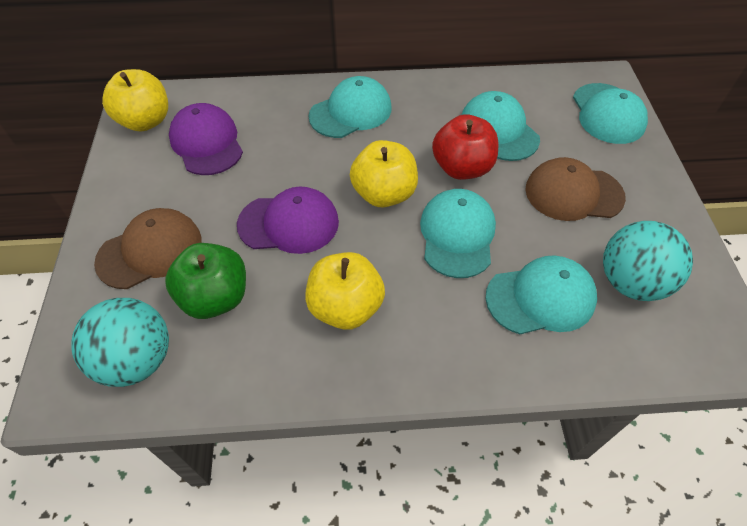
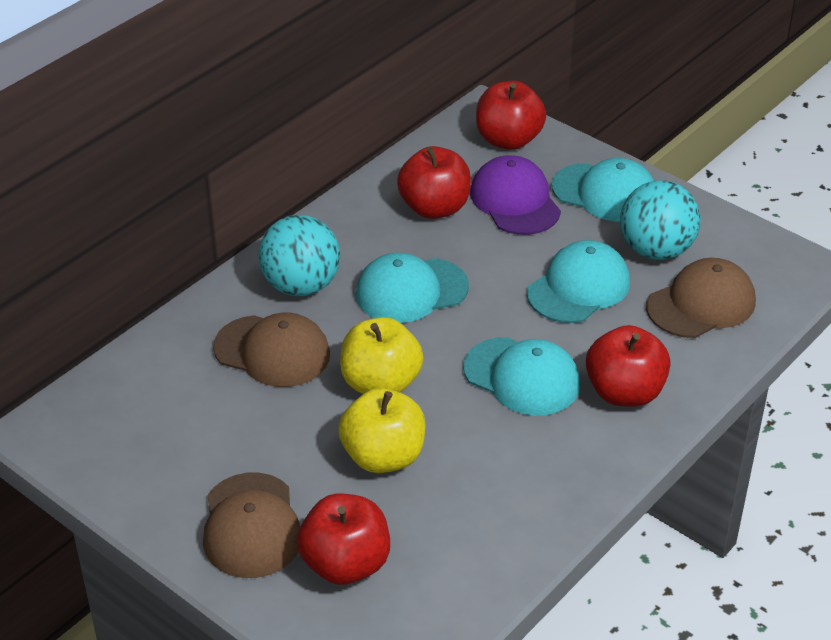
brown cap: [94,208,201,289] [526,157,626,221] = 2 -> [203,473,300,578] [213,313,330,387] [646,258,756,338] = 3
green apple: [165,243,246,319] = 1 -> none = 0
purple cap: [169,103,243,175] [237,187,339,254] = 2 -> [470,155,561,235] = 1
red apple: [432,114,498,180] = 1 -> [297,494,390,585] [397,146,471,219] [476,81,546,150] [586,325,671,407] = 4
turquoise cap: [309,76,392,138] [420,189,496,278] [462,91,540,161] [486,255,597,334] [573,83,648,144] = 5 -> [356,253,469,323] [463,337,580,416] [527,240,630,323] [552,158,654,222] = 4
yellow apple: [102,69,168,131] [305,252,385,330] [350,140,418,207] = 3 -> [338,388,426,473] [340,317,424,394] = 2

